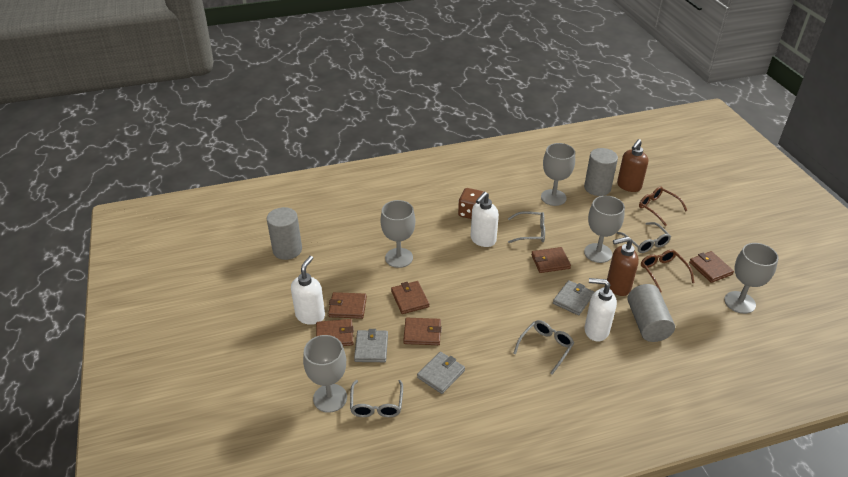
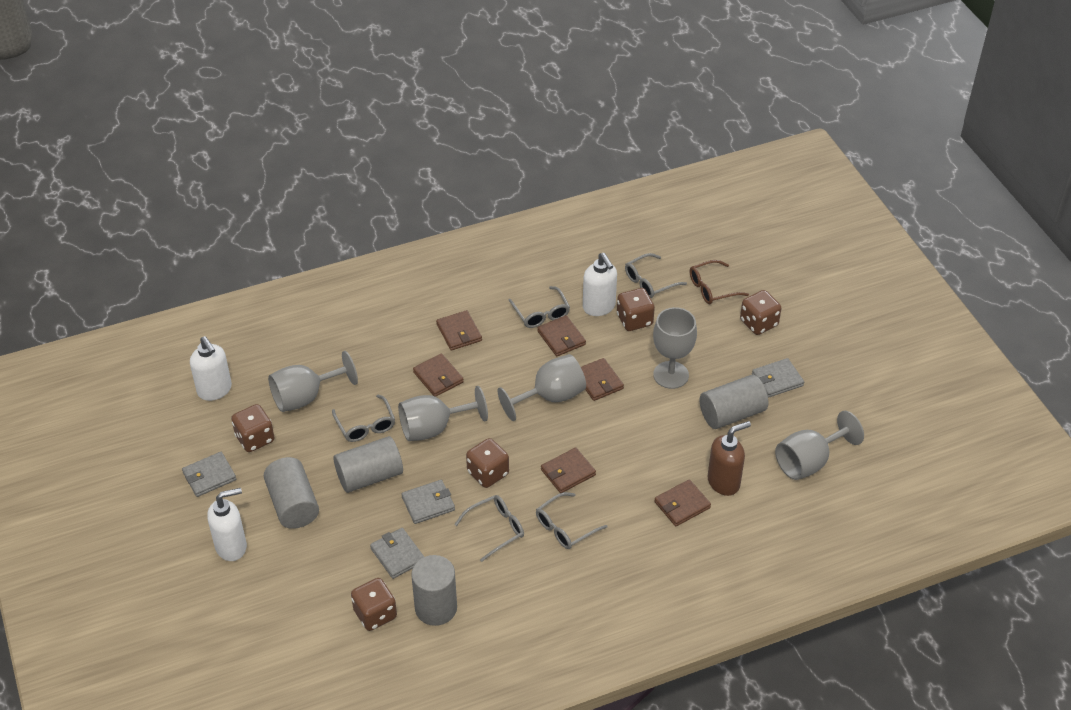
brown dice: [458,188,484,219] = 1 -> [231,404,275,452] [351,578,397,631] [466,438,509,488] [617,288,655,331] [740,290,781,335] = 5
brown glasses: [639,187,687,226] [641,250,695,293] = 2 -> [690,260,749,304] = 1
brown soap dispenser: [607,236,639,296] [617,139,648,192] = 2 -> [707,421,751,496] = 1
grey cylinder: [267,207,302,260] [584,148,618,196] [627,284,675,342] = 3 -> [264,457,319,529] [334,436,403,493] [411,555,457,626] [699,375,768,429] = 4
grey glasses: [350,380,403,417] [508,211,545,243] [514,320,574,374] [617,222,671,253] = 4 -> [332,395,395,442] [454,495,524,562] [508,286,570,328] [536,492,607,549] [625,253,687,298] = 5
grey wallet: [354,329,388,362] [417,352,465,394] [553,280,594,316] = 3 -> [182,452,236,497] [370,528,424,579] [402,480,455,524] [752,358,804,398] = 4

